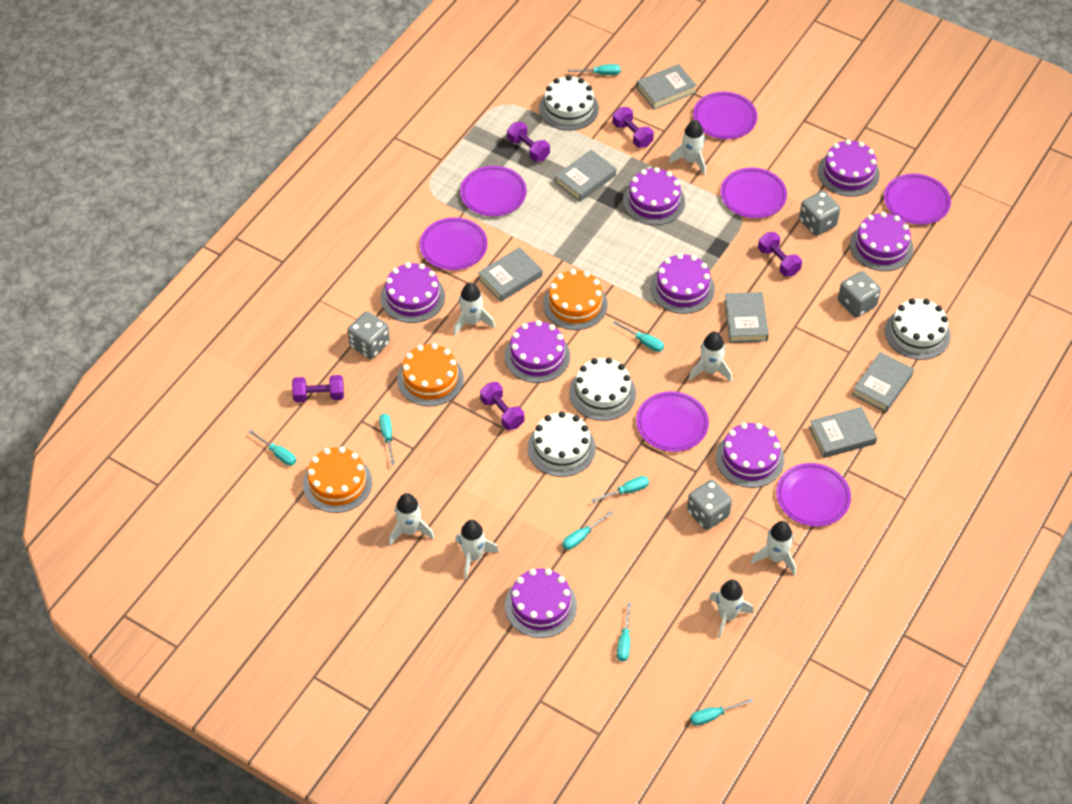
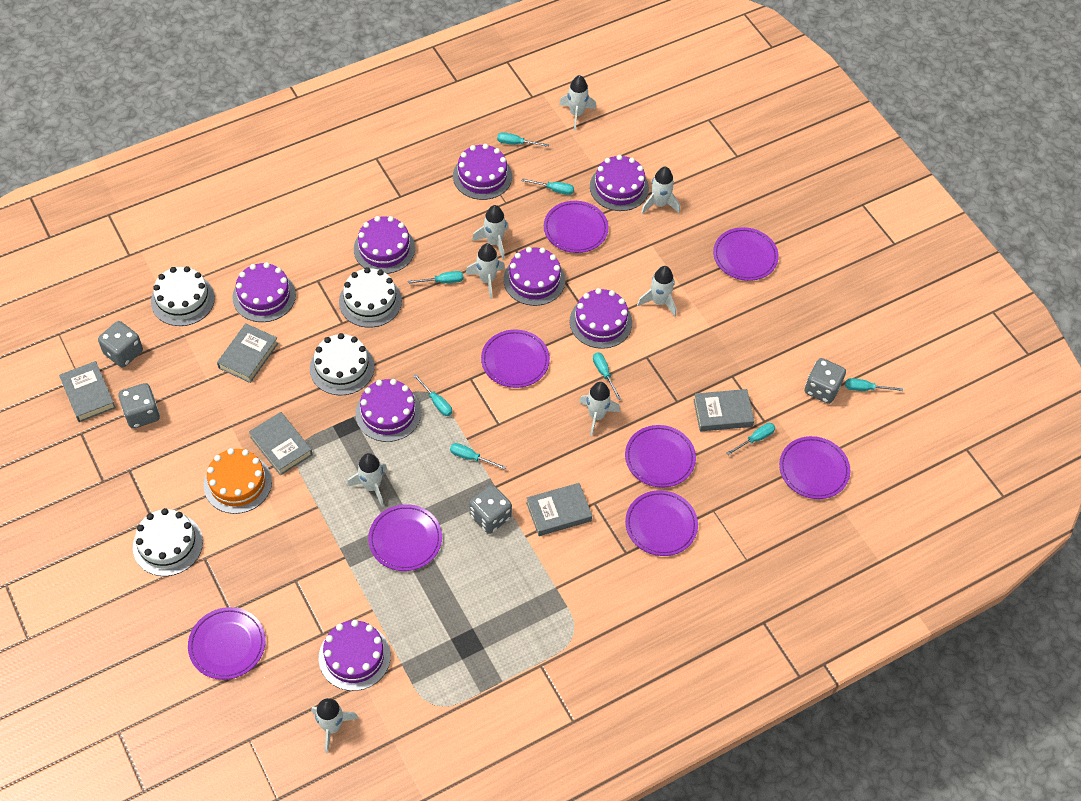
grey book: [478,247,542,302] [555,150,616,202] [637,64,697,110] [724,292,769,343] [809,407,877,458] [852,352,914,413] = 6 -> [59,361,116,422] [217,323,278,383] [249,412,313,475] [526,483,592,536] [693,389,754,431] = 5
orange cake: [303,447,372,513] [397,343,464,407] [543,269,608,330] = 3 -> [204,448,272,514] = 1
purple dumbbell: [292,375,344,403] [480,382,524,430] [507,122,550,162] [613,107,654,148] [758,232,802,276] = 5 -> none = 0
purple plate: [420,217,488,270] [460,166,527,216] [636,391,709,452] [693,92,757,139] [720,168,787,218] [776,463,851,527] [884,174,951,225] = 7 -> [188,607,266,680] [368,504,442,571] [481,329,550,388] [544,201,609,253] [625,425,696,488] [625,490,698,556] [713,227,779,281] [779,436,850,499] = 8
white rocket: [389,493,434,545] [453,282,495,336] [455,520,499,579] [669,120,706,175] [689,331,732,382] [709,580,754,638] [751,521,796,576] = 7 -> [311,698,358,753] [347,453,387,507] [465,243,505,299] [472,205,509,259] [559,75,596,131] [579,382,620,436] [637,266,676,317] [641,167,680,214] = 8

